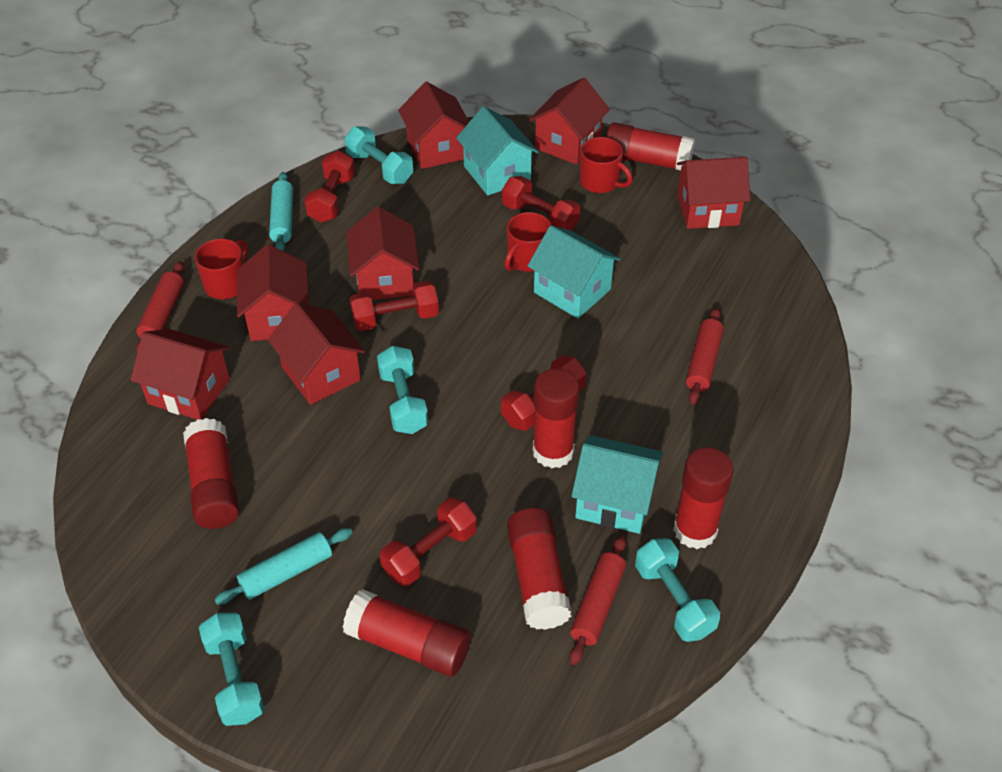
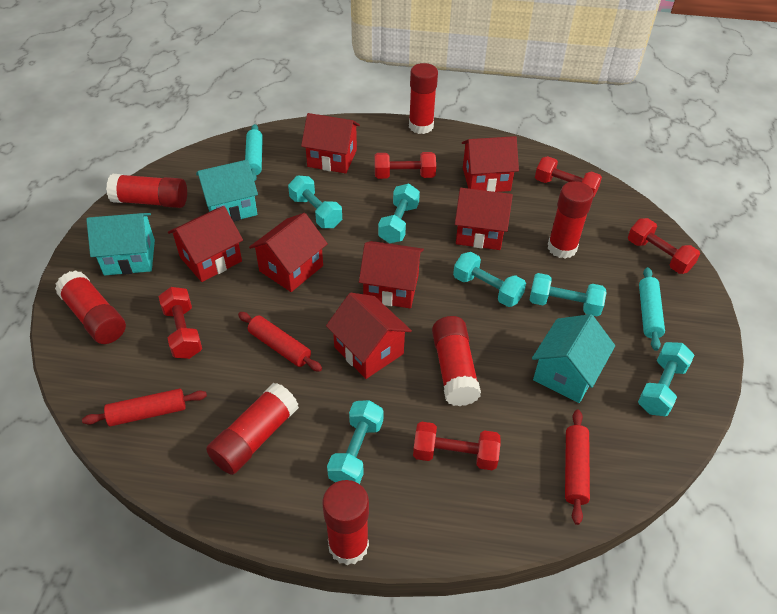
red glue stick: [183,418,239,529] [343,589,471,676] [507,508,572,630] [533,368,580,468] [606,122,695,171] [673,447,734,549] = 6 -> [55,270,126,344] [106,174,187,208] [206,383,299,475] [322,480,369,565] [409,63,438,134] [432,316,481,406] [548,181,594,259] = 7
red mug: [195,239,248,299] [504,212,551,272] [580,137,633,193] = 3 -> none = 0
turquoise dumbbell: [199,613,265,726] [344,126,413,184] [377,346,428,434] [635,538,720,642] = 4 -> [288,176,342,228] [327,400,383,484] [378,184,420,243] [453,252,526,307] [530,273,607,316] [638,342,694,416] = 6

